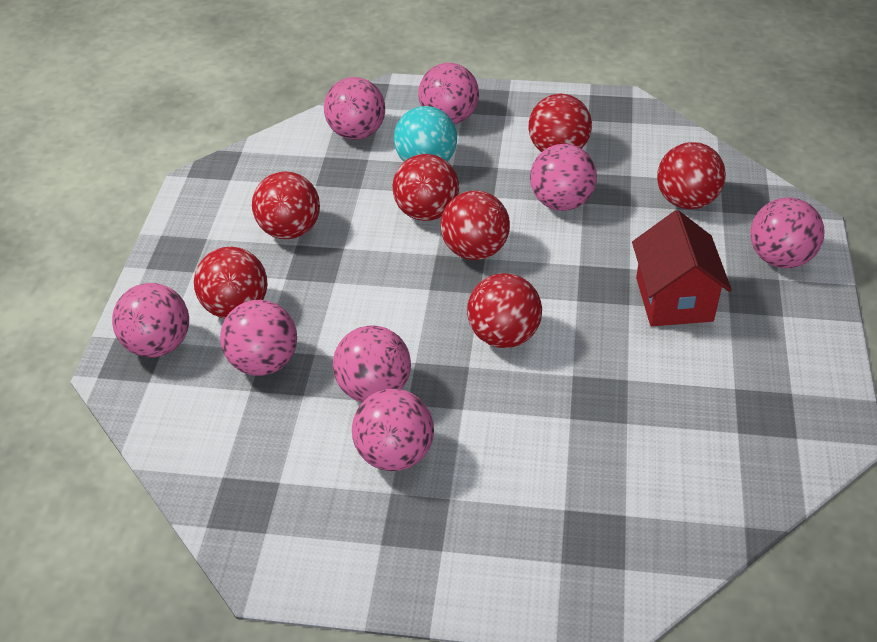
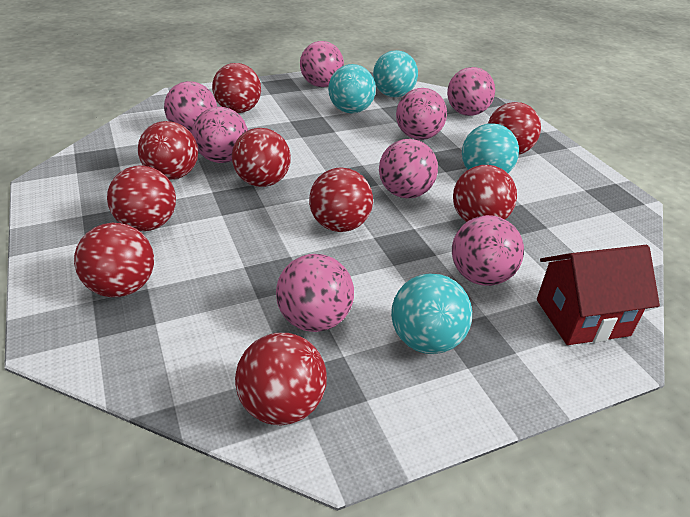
red ball: [194,247,268,318] [252,171,320,239] [393,154,459,221] [440,191,510,260] [467,273,542,348] [529,94,592,152] [657,142,726,209] = 7 -> [74,223,154,297] [107,165,176,231] [138,121,198,180] [212,63,261,113] [232,128,291,187] [235,333,327,426] [309,168,373,232] [453,165,517,222] [488,102,541,154] = 9
turquoise ball: [394,106,457,162] = 1 -> [328,64,376,113] [373,50,418,97] [391,274,472,354] [462,123,519,173] = 4

